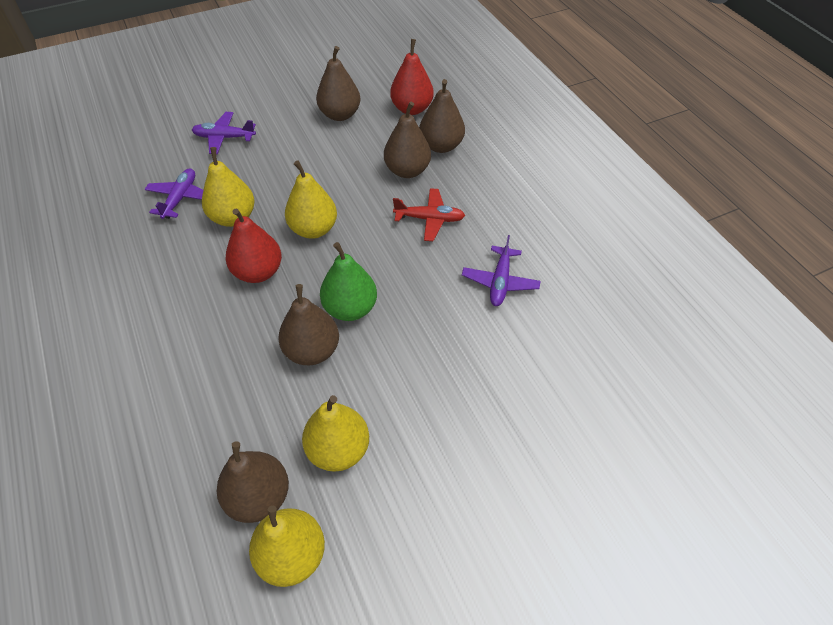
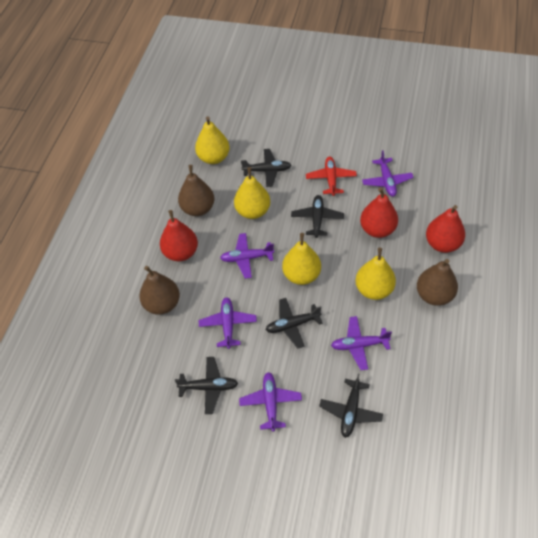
black plane: none = 0 -> [175,357,238,414] [241,149,291,187] [266,298,323,349] [291,195,344,238] [319,374,383,438] = 5
brown pear: [217,441,289,523] [278,284,339,365] [316,46,361,121] [384,102,431,178] [419,79,465,153] = 5 -> [139,266,180,315] [178,165,214,216] [417,259,458,306] = 3
green pear: [320,242,377,321] = 1 -> none = 0
purple plane: [144,168,203,219] [192,112,256,154] [462,235,541,306] = 3 -> [199,297,257,349] [220,233,274,279] [239,372,302,432] [331,316,392,370] [362,150,414,197] = 5
red pear: [226,208,282,283] [390,39,434,115] = 2 -> [160,210,198,261] [360,188,398,238] [426,205,465,253] = 3

